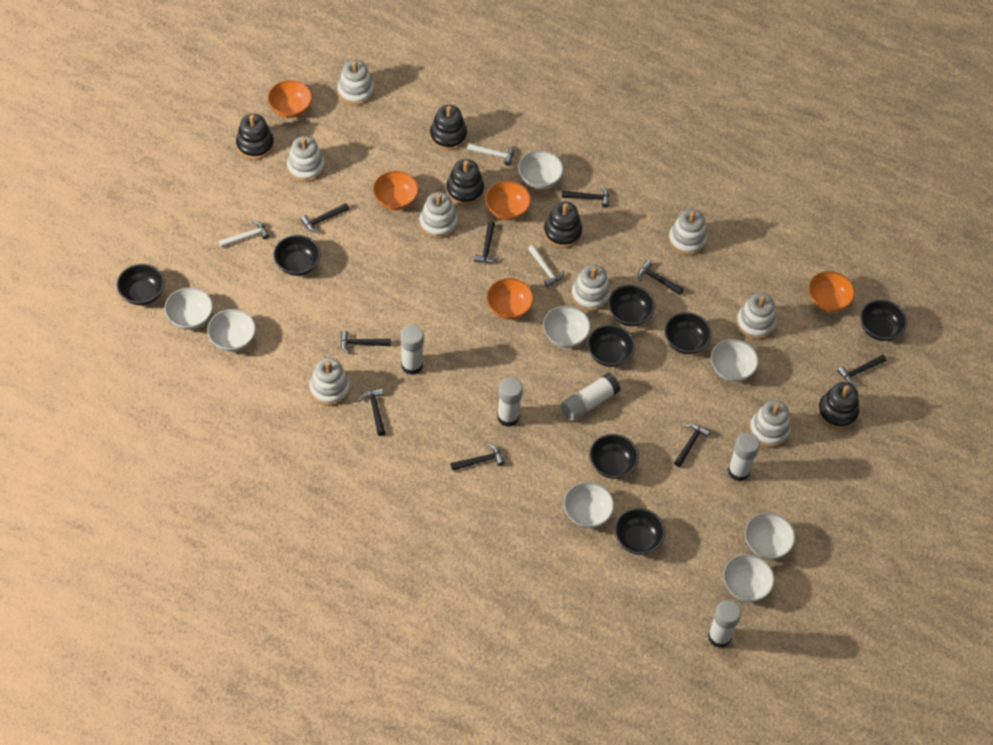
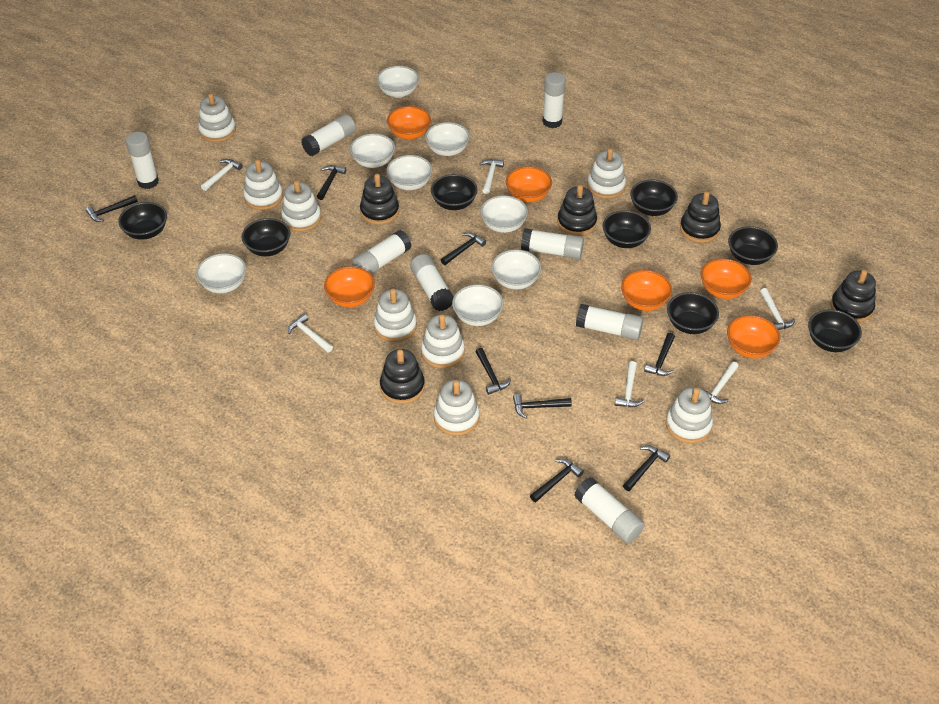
black hammer: [300,203,349,233] [341,331,391,354] [358,388,385,436] [451,443,505,470] [474,221,499,263] [562,186,609,208] [638,260,684,295] [674,424,711,467] [837,354,886,385] = 9 -> [86,195,138,222] [317,165,346,200] [441,232,486,265] [475,348,511,395] [513,394,572,419] [530,459,584,502] [623,446,670,491] [644,333,675,376] = 8
orange bowl: [268,80,312,118] [373,171,419,210] [485,181,531,220] [486,278,534,320] [808,271,855,312] = 5 -> [324,266,375,307] [387,106,431,140] [506,166,552,202] [621,270,672,311] [701,259,751,299] [727,315,780,358] = 6
white glue stick: [401,325,424,375] [497,377,523,427] [561,373,620,421] [708,600,741,648] [728,432,760,481] = 5 -> [126,132,159,189] [301,114,356,156] [352,230,411,275] [410,254,454,311] [521,228,584,259] [543,72,566,128] [574,477,645,543] [576,304,643,340] = 8
white hammer: [219,221,269,248] [467,143,514,166] [528,245,564,287] = 3 -> [201,159,243,191] [288,314,333,353] [480,159,504,194] [615,361,644,407] [703,362,739,404] [760,288,795,330] = 6

